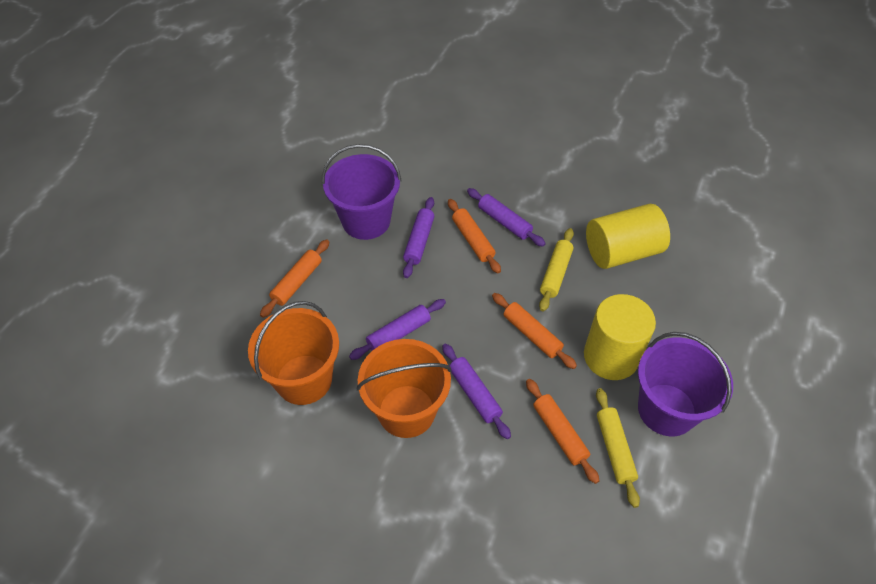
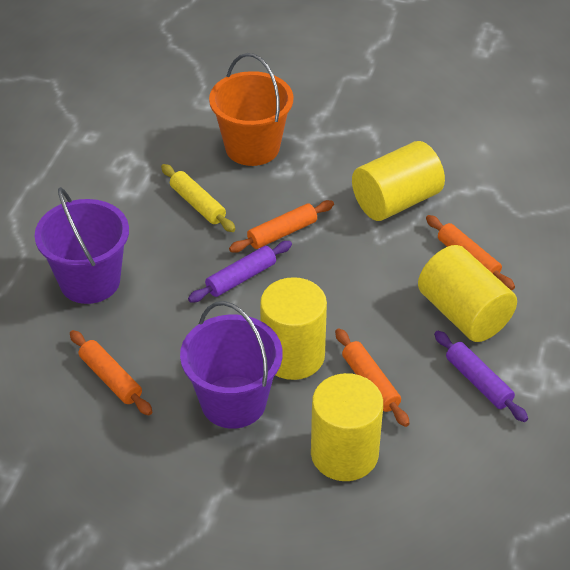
orange bucket: [248,301,339,405] [356,339,452,438] = 2 -> [209,53,294,166] = 1
purple rolling pin: [349,299,446,360] [403,197,434,278] [442,344,511,439] [467,188,546,247] = 4 -> [188,241,292,303] [434,331,528,422] = 2
yellow cylinder: [584,294,656,380] [586,204,670,269] = 2 -> [260,277,327,380] [311,373,383,481] [352,141,445,221] [418,245,517,342] = 4
yellow rolling pin: [539,228,574,312] [596,388,640,508] = 2 -> [161,164,236,232] = 1

